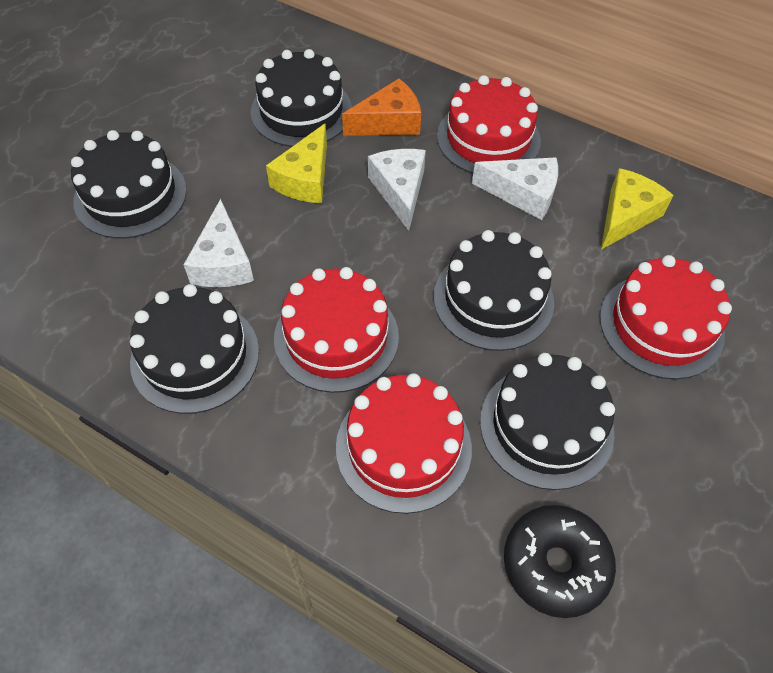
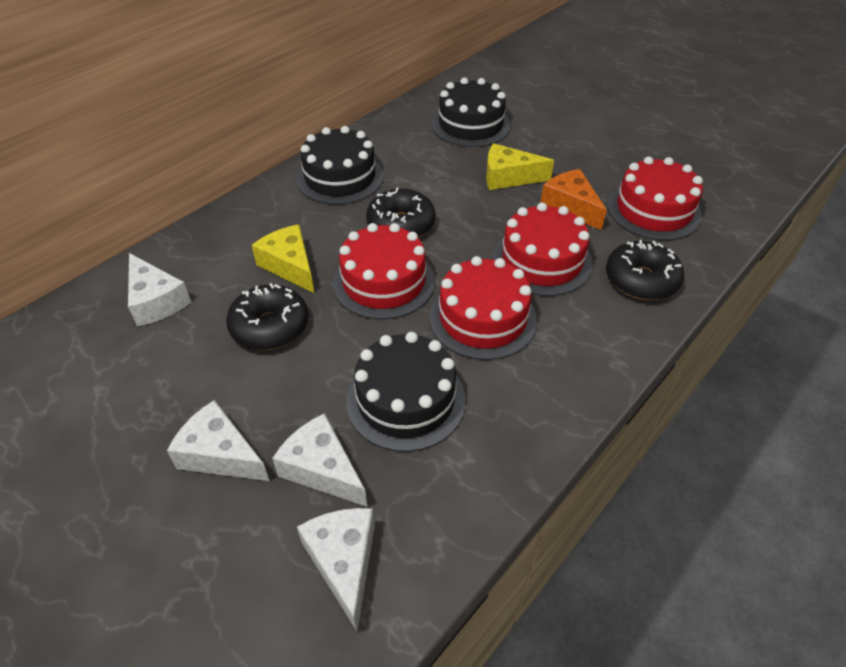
black cake: [71,130,187,239] [130,284,259,414] [251,49,352,147] [434,230,554,351] [480,353,615,490] = 5 -> [296,126,384,205] [346,332,466,452] [432,77,511,147] = 3
black donut: [504,505,616,618] = 1 -> [226,283,309,350] [366,188,435,237] [606,240,684,300] = 3
white cheese: [183,199,254,287] [368,149,426,231] [472,157,558,220] = 3 -> [128,253,191,327] [167,400,270,481] [272,413,367,507] [297,508,375,631] = 4

